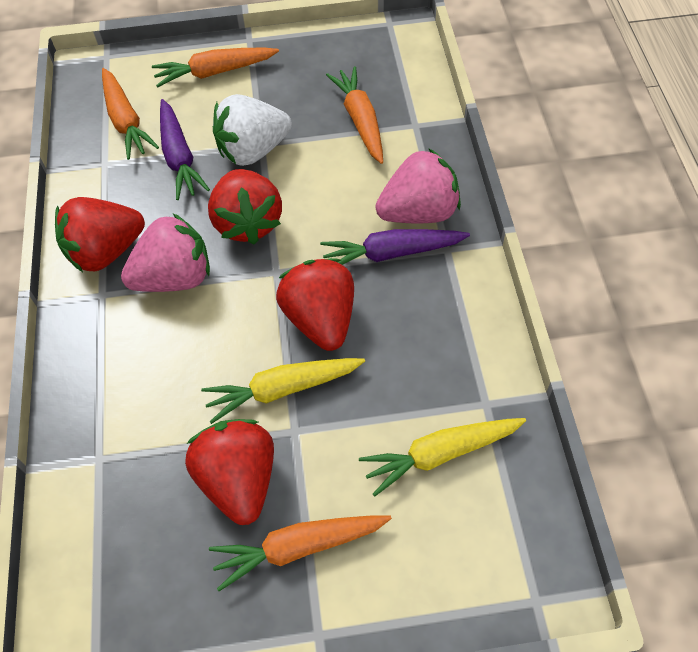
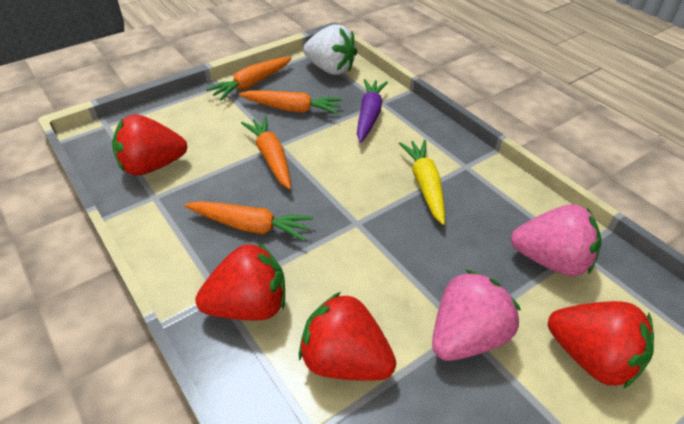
purple carrot: [160,99,210,200] [320,229,470,265] = 2 -> [357,79,388,143] = 1
yellow carrot: [201,358,365,424] [359,418,526,496] = 2 -> [399,140,445,225] = 1

